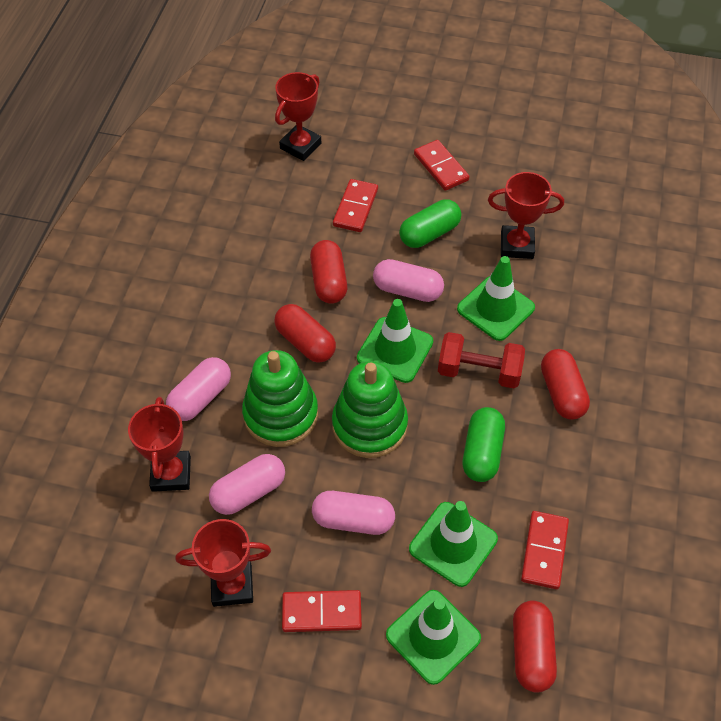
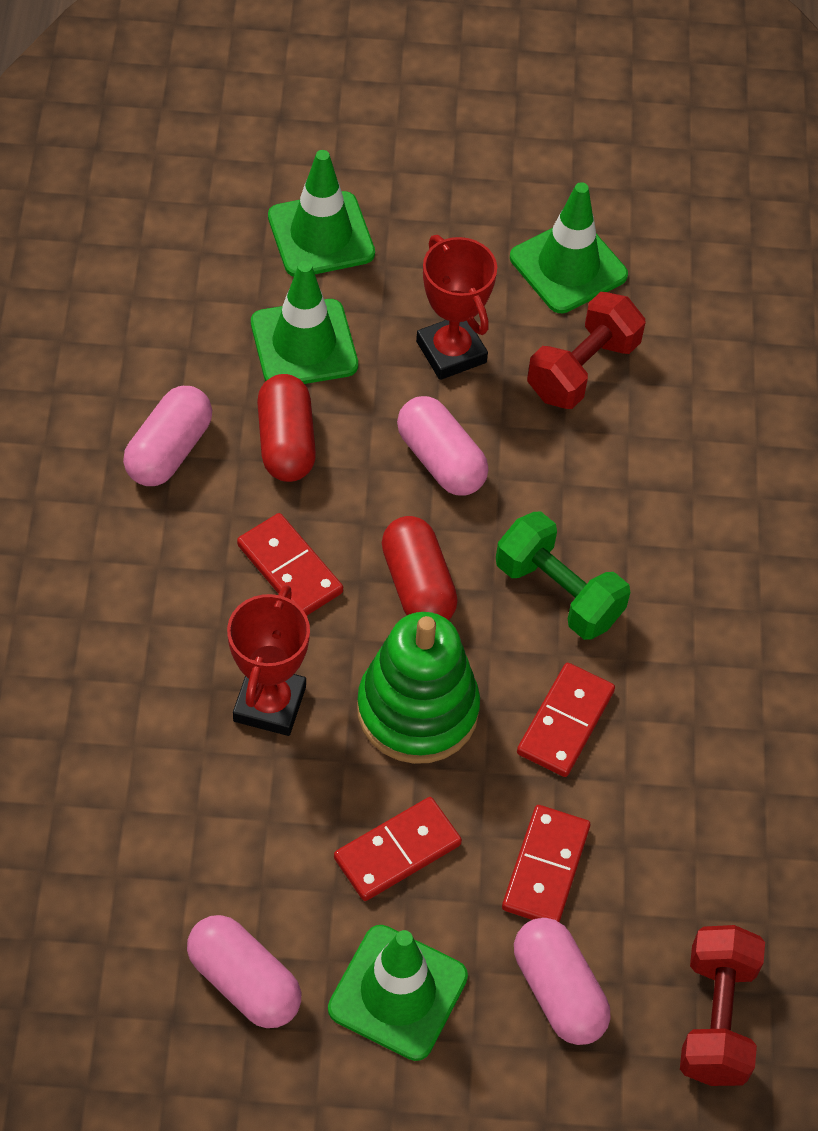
green capsule: [399,199,461,248] [463,407,505,482] = 2 -> none = 0
green dumbbell: none = 0 -> [496,511,630,640] = 1
green stacking toy: [242,350,318,447] [332,361,408,458] = 2 -> [357,612,480,764] = 1
red capsule: [274,304,336,363] [310,240,348,304] [513,600,557,693] [541,349,590,420] = 4 -> [257,374,316,482] [382,516,458,620] = 2
red dumbbell: [438,332,525,388] = 1 -> [527,292,645,409] [680,925,765,1086] = 2
red trophy: [128,397,191,492] [175,519,271,607] [275,72,321,161] [488,172,564,259] = 4 -> [227,585,310,736] [416,235,497,380] = 2

